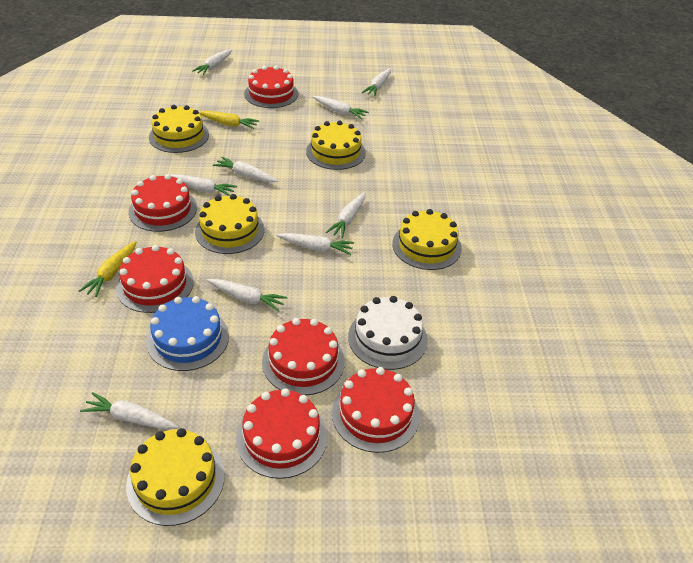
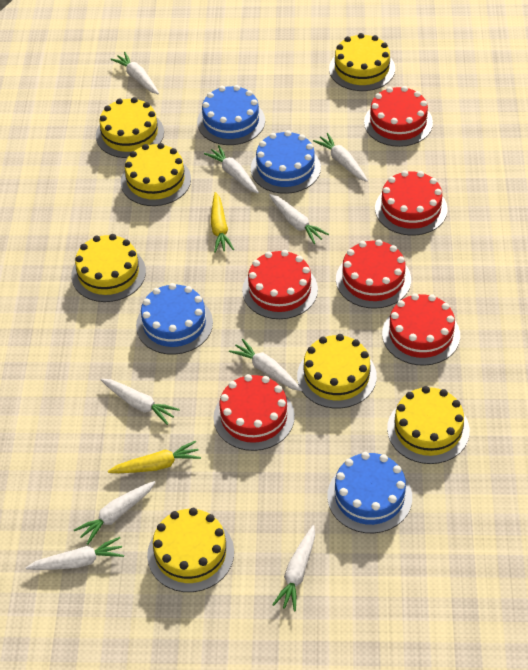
blue cake: [147,296,229,371] = 1 -> [136,283,213,355] [197,85,265,145] [251,130,321,194] [327,452,412,533] = 4
white cake: [348,296,428,370] = 1 -> none = 0
yellow cake: [126,428,225,526] [149,105,209,153] [195,194,264,254] [306,120,366,170] [392,209,462,270] = 5 -> [71,234,146,302] [96,97,164,158] [121,143,191,206] [147,508,234,592] [297,334,377,408] [329,33,395,91] [387,386,470,464] = 7

